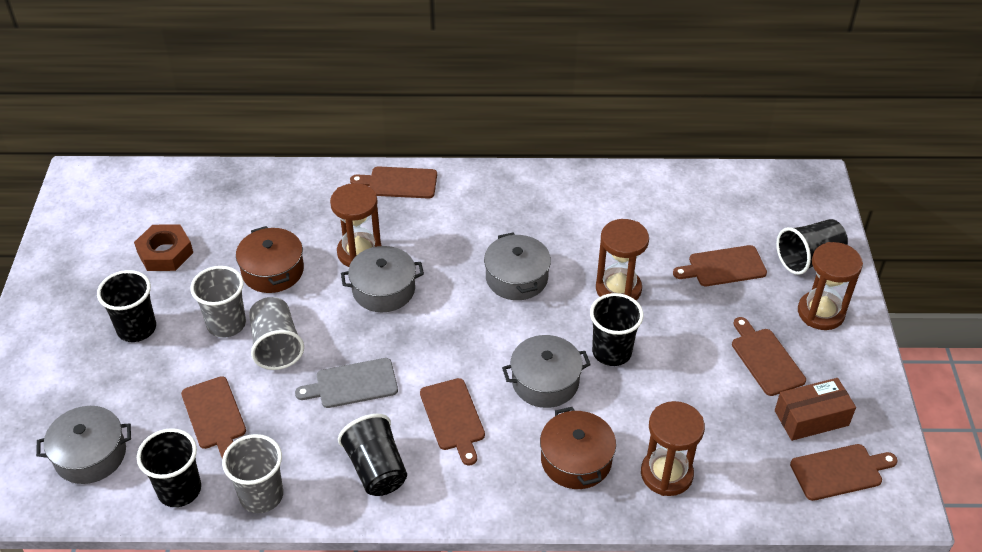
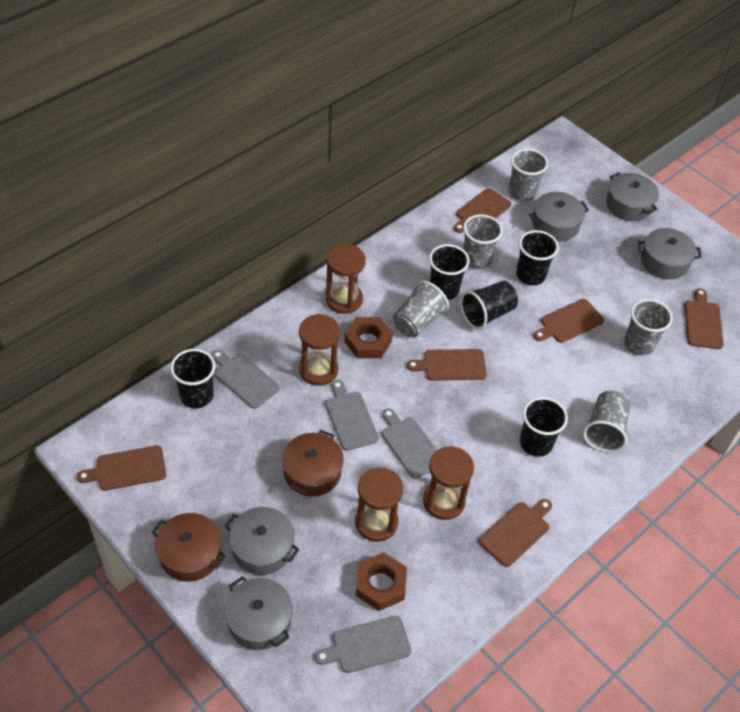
brown box: [775,378,856,441] = 1 -> none = 0
brown nut: [134,224,193,271] = 1 -> [344,317,393,359] [355,552,407,611] = 2
grey cup: [190,266,246,338] [222,434,283,513] [249,297,304,370] = 3 -> [393,281,449,337] [463,214,503,269] [509,149,548,201] [583,391,631,452] [624,299,673,356] = 5
grey cutting board: [295,358,398,408] = 1 -> [212,350,280,409] [315,616,412,673] [325,380,379,451] [382,408,437,479] = 4
grey pot: [36,406,131,484] [341,246,424,312] [484,233,551,300] [502,335,591,408] = 4 -> [224,576,293,650] [225,507,299,575] [529,192,589,241] [606,172,659,221] [638,228,701,279] = 5

